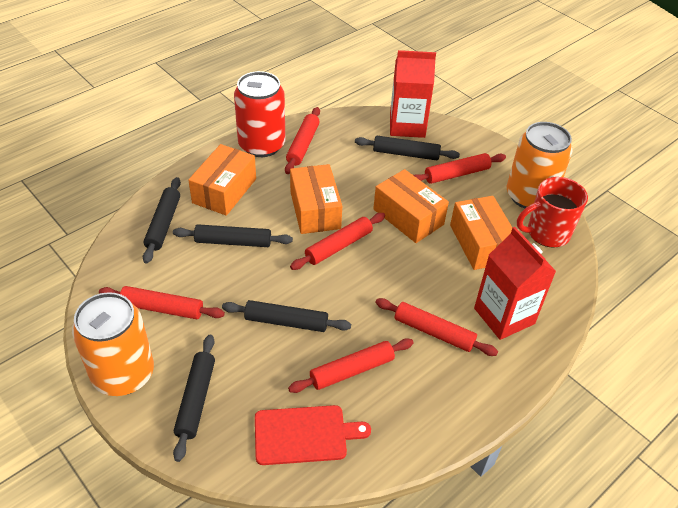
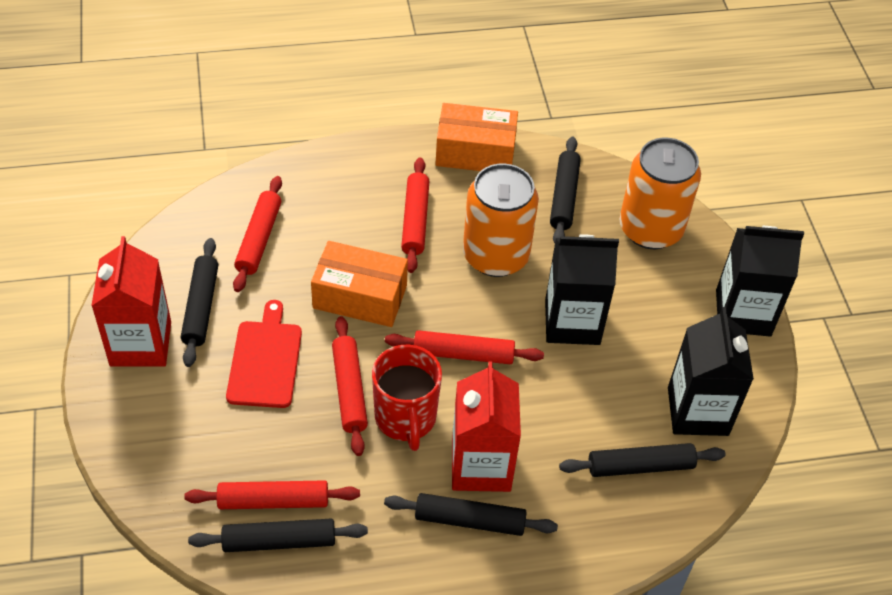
black carton: none = 0 -> [545,234,619,345] [668,307,754,436] [716,226,804,337] = 3
orange box: [188,144,256,216] [290,164,342,234] [373,169,449,243] [450,196,512,270] = 4 -> [311,241,408,327] [435,103,518,171] = 2
red can: [234,71,286,157] = 1 -> none = 0
red rolling pin: [99,286,225,319] [285,107,320,174] [288,338,414,393] [290,213,385,270] [375,298,498,356] [414,153,506,184] = 6 -> [184,480,360,509] [233,176,282,292] [332,316,368,456] [385,330,544,364] [401,158,429,273] = 5

